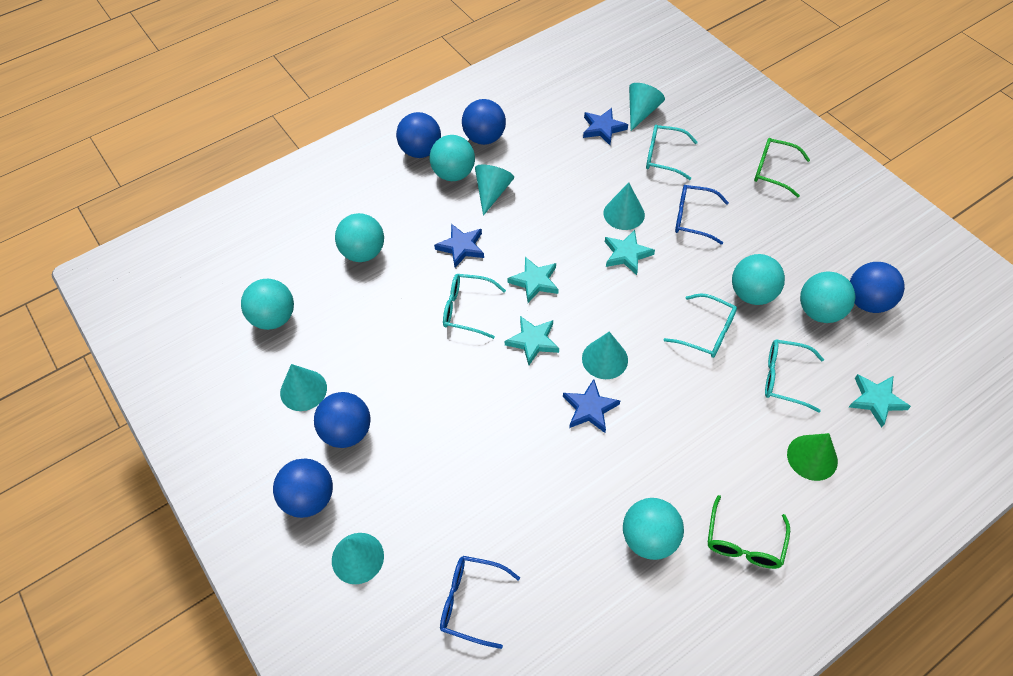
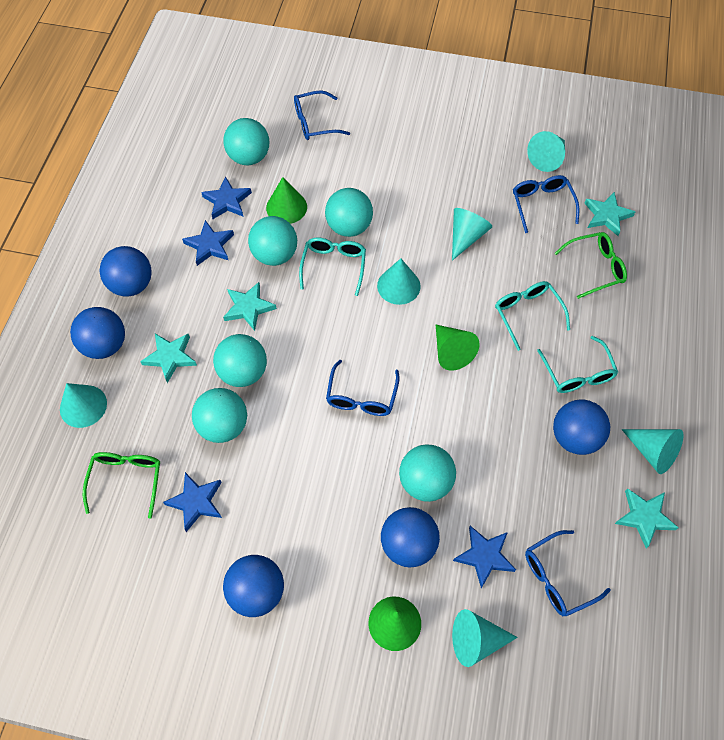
blue glasses: [440,556,520,649] [675,185,729,245] = 2 -> [294,90,350,140] [326,360,400,416] [513,175,579,233] [525,530,611,616] = 4
blue star: [434,224,484,268] [563,379,620,433] [583,108,628,145] = 3 -> [163,472,222,532] [182,220,234,266] [201,176,252,219] [453,526,516,588] = 4
green cone: [787,433,838,481] = 1 -> [266,177,307,224] [368,597,421,651] [436,325,480,371] = 3
turquoise glasses: [443,274,506,339] [646,125,698,180] [663,293,737,358] [765,339,824,412] = 4 -> [299,237,366,296] [495,281,570,351] [537,336,618,393] = 3

